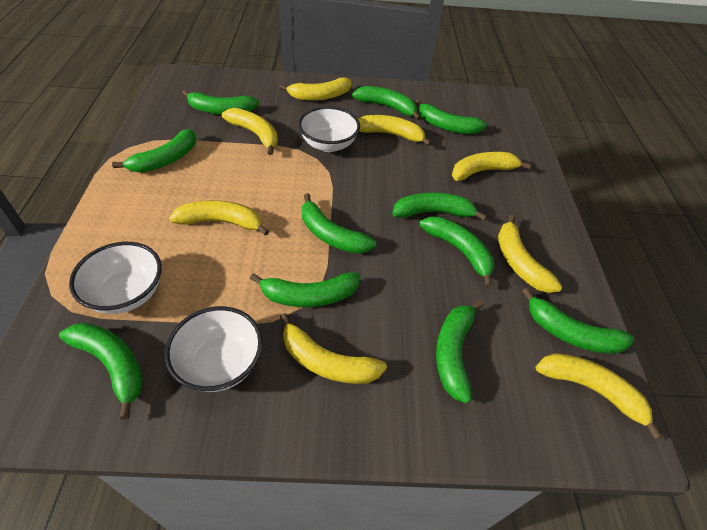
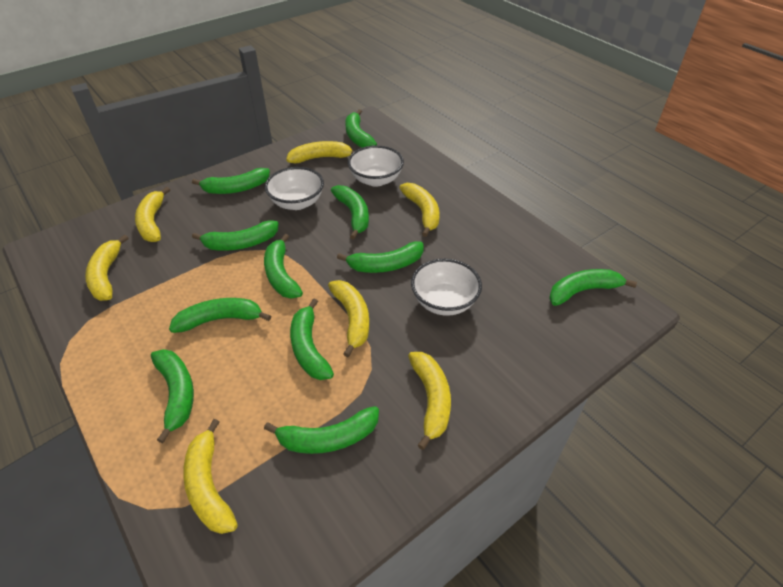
yellow banana: [169,200,269,236] [222,108,278,155] [279,77,351,101] [280,313,387,384] [358,115,432,146] [452,152,531,181] [498,215,562,293] [536,353,663,440] = 8 -> [85,234,128,301] [135,187,170,242] [183,419,238,534] [286,141,354,163] [328,280,369,357] [399,183,440,237] [408,352,451,450] = 7

